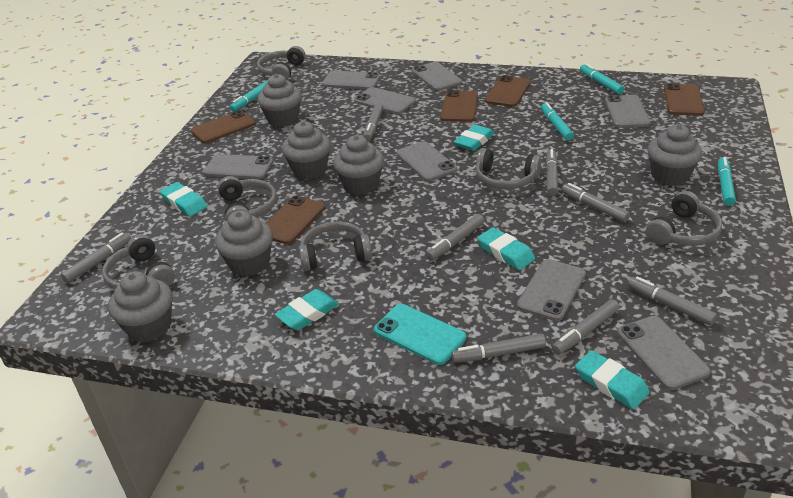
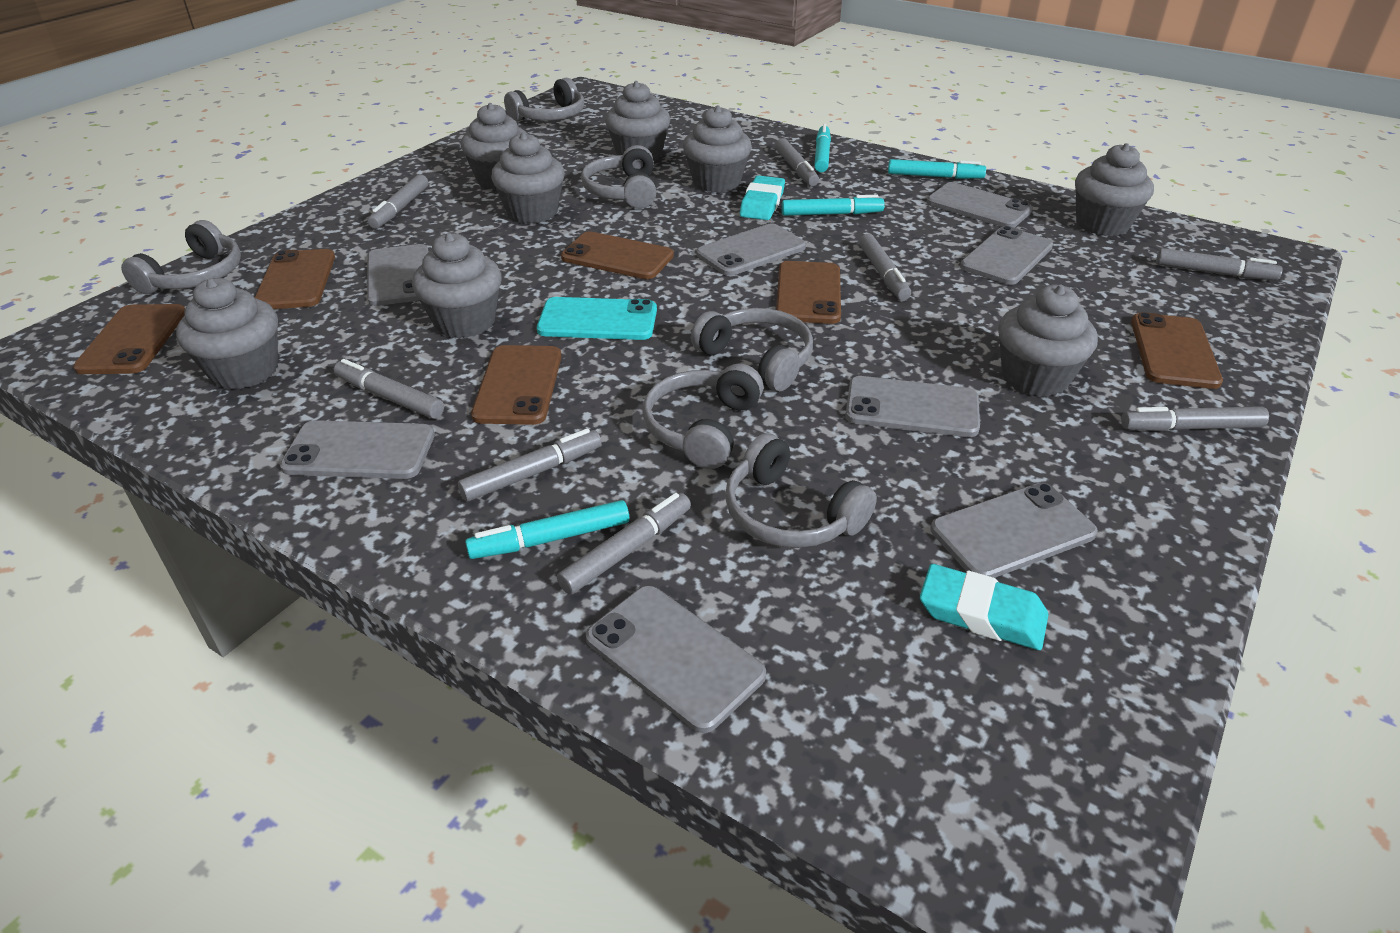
brown phone: [191,110,256,143] [266,196,325,244] [440,90,478,122] [485,75,530,107] [664,83,705,116] = 5 -> [73,304,185,374] [255,249,335,309] [471,345,562,425] [561,231,674,279] [776,261,841,324] [1131,312,1223,389] = 6
grey cupcake: [108,271,173,342] [215,210,273,276] [257,74,302,127] [282,121,331,179] [333,135,384,195] [647,124,702,186] = 6 -> [176,278,278,389] [412,233,502,338] [461,103,527,189] [491,132,565,224] [605,81,670,161] [683,105,752,193] [998,285,1098,397] [1075,143,1154,236] = 8
turquoise eraser: [160,182,207,217] [275,289,339,330] [454,125,495,151] [477,227,535,270] [575,350,650,409] = 5 -> [740,175,785,220] [920,564,1048,650] = 2

